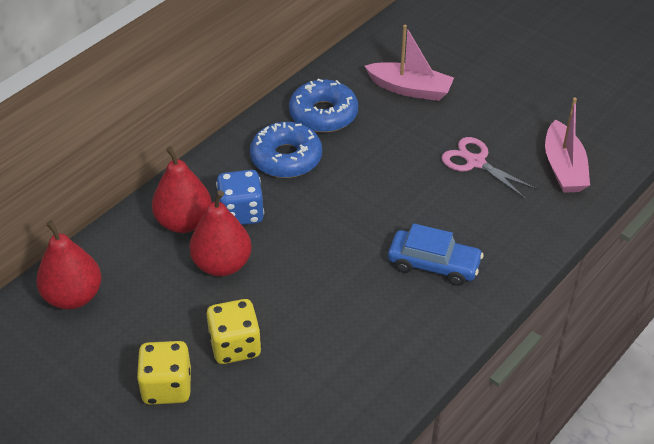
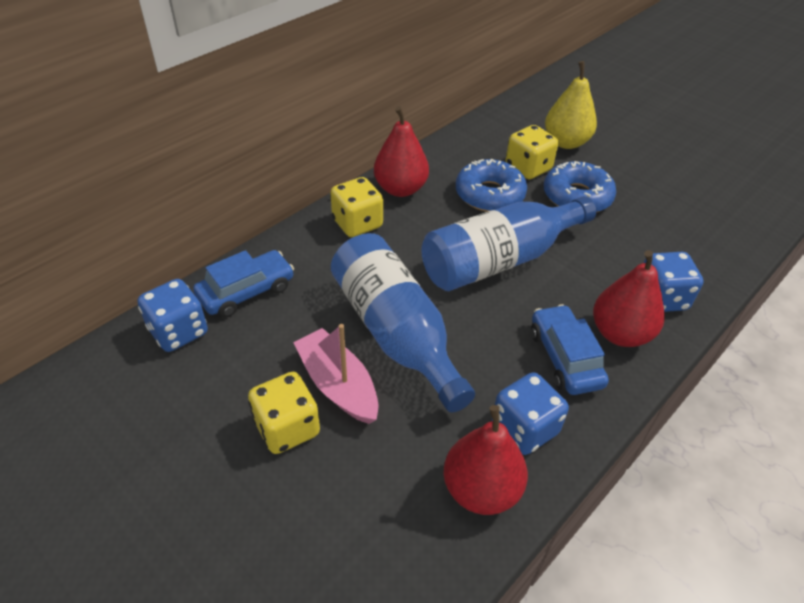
blue bottle: none = 0 -> [331,233,475,413] [421,196,596,291] = 2
blue car: [388,223,484,286] = 1 -> [193,250,294,318] [531,304,609,395] = 2
blue dice: [216,170,264,225] = 1 -> [138,279,208,352] [492,372,569,455] [644,252,703,312] = 3
pink boat: [365,25,454,101] [545,97,590,193] = 2 -> [293,324,379,424] = 1
pink scissors: [441,137,537,199] = 1 -> none = 0
yellow dice: [137,341,191,405] [207,299,262,364] = 2 -> [248,372,320,454] [330,177,383,237] [506,125,558,179] = 3
yellow pear: none = 0 -> [545,61,597,149] = 1

